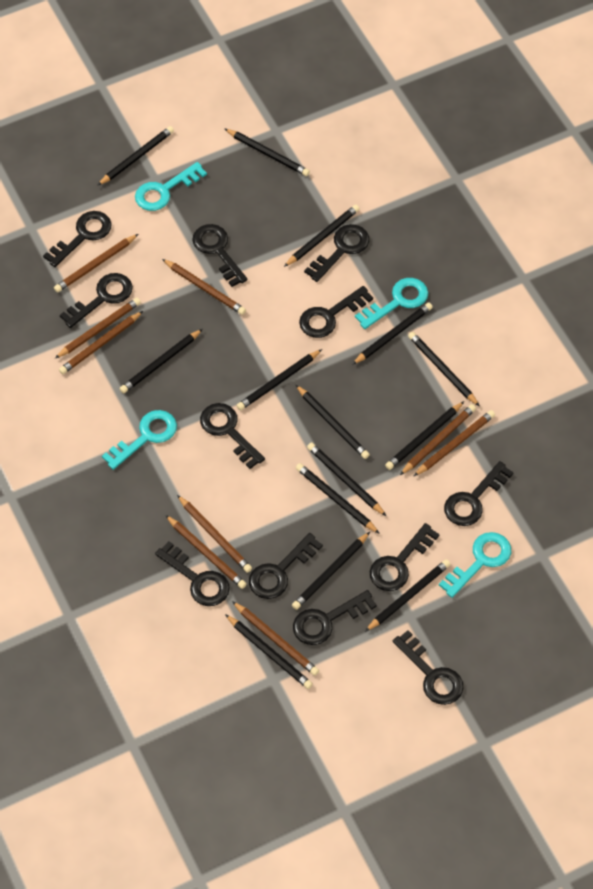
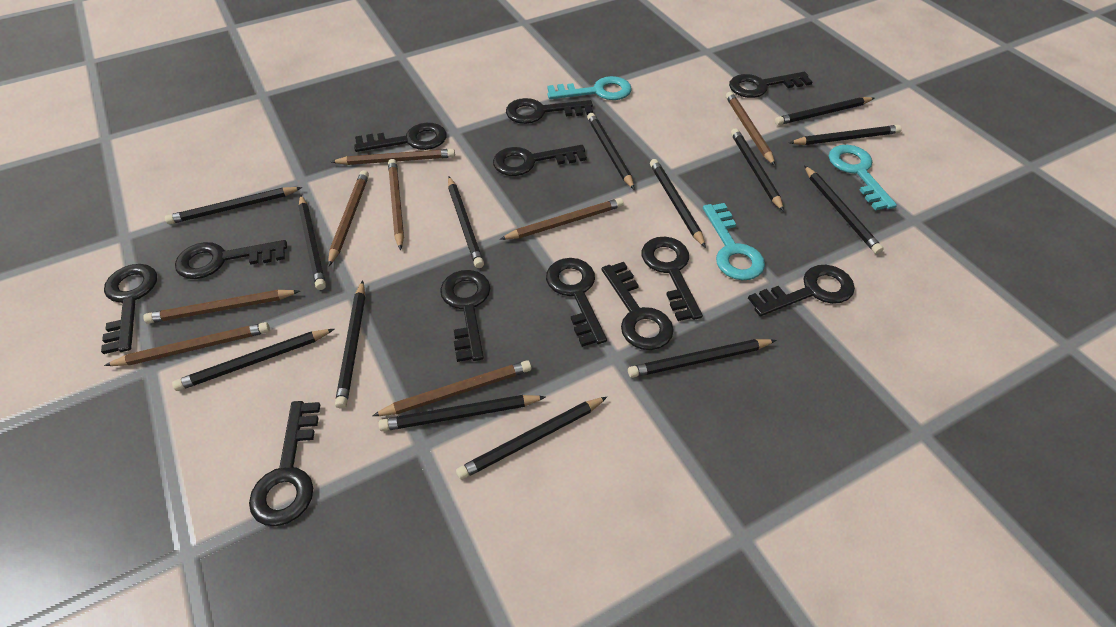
brown pencil: [54,234,138,292] [55,298,141,358] [59,311,143,374] [162,259,246,315] [165,515,246,589] [177,495,252,573] [232,601,319,676] [400,404,476,475] [414,410,495,476] = 9 -> [104,322,270,366] [143,290,300,324] [328,170,369,266] [331,149,455,165] [372,360,531,416] [388,159,404,250] [500,198,624,240] [726,92,775,166] = 8
turquoise key: [102,410,177,470] [135,162,207,211] [355,278,428,329] [439,532,511,598] = 4 -> [547,76,632,100] [703,203,765,280] [829,145,897,210] = 3

